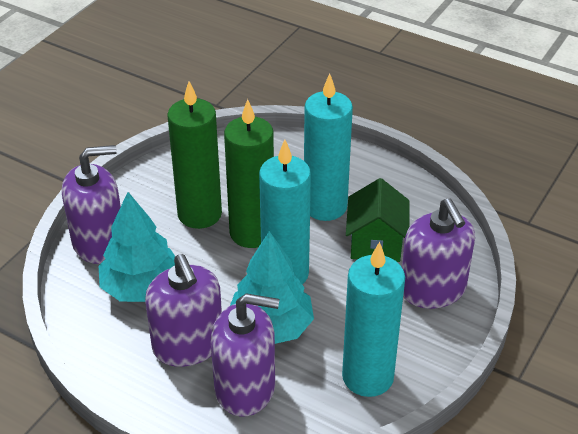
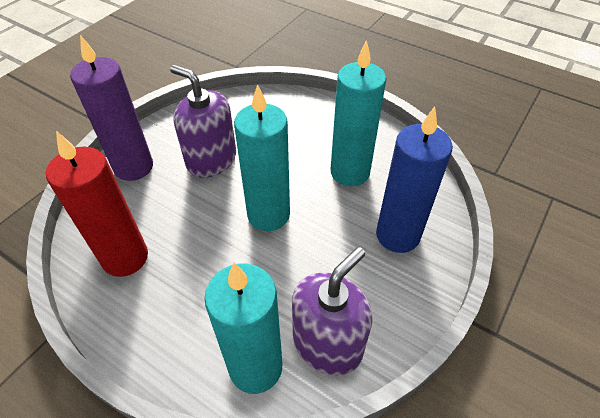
blue candle: none = 0 -> [376,106,453,253] = 1
green candle: [167,81,222,229] [224,99,274,248] = 2 -> none = 0
green house: [346,178,410,262] = 1 -> none = 0
purple candle: none = 0 -> [70,35,153,181] = 1
purple soap dispenser: [62,145,121,264] [145,254,222,367] [211,293,279,417] [402,198,475,309] = 4 -> [170,65,236,178] [292,247,372,375] = 2
red candle: none = 0 -> [46,131,148,277] = 1
turquoise tree: [99,192,175,302] [230,231,314,344] = 2 -> none = 0

